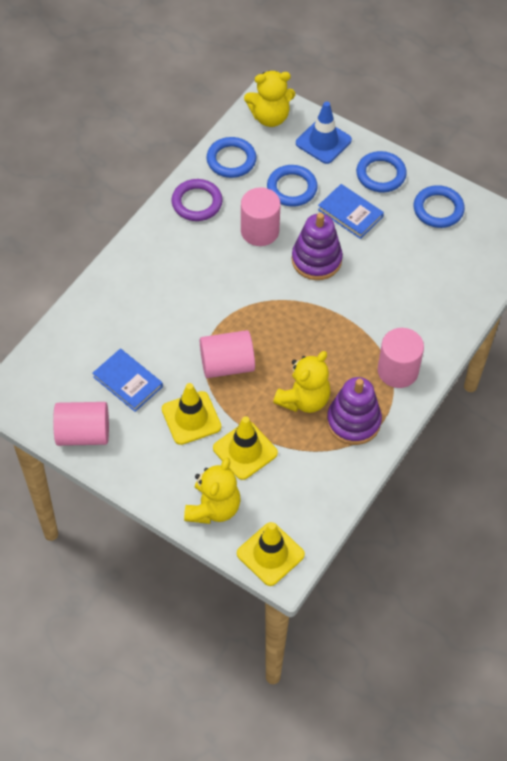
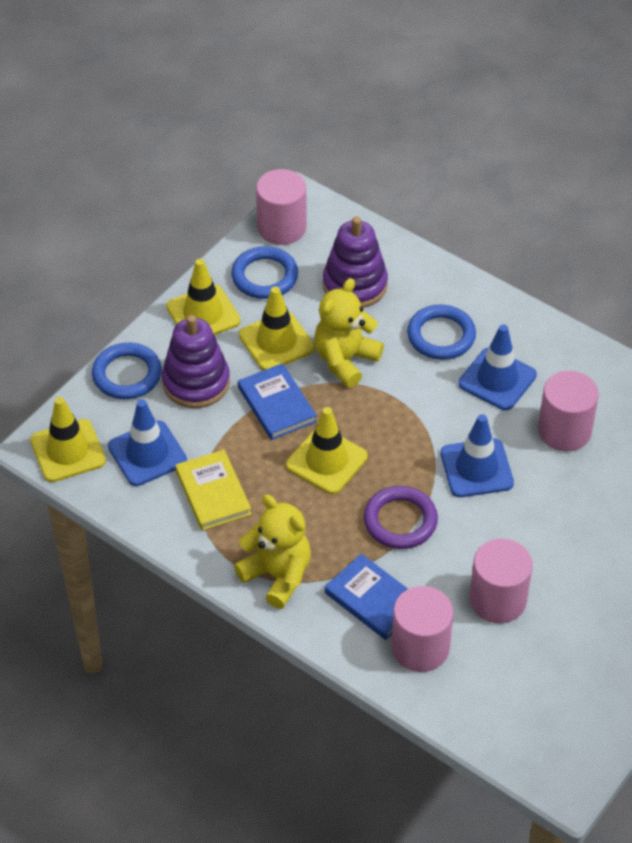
blue ring: [206,137,257,178] [267,165,318,207] [356,151,407,192] [414,185,465,228] = 4 -> [92,343,162,399] [231,246,298,299] [407,305,476,360] = 3
blue traffic cone: [296,101,352,164] = 1 -> [108,400,187,486] [441,414,514,497] [458,325,537,410] = 3
yellow book: none = 0 -> [175,450,251,530] = 1
yellow teddy bear: [184,458,241,524] [244,71,295,127] [273,351,331,413] = 3 -> [234,494,311,609] [314,278,384,388] = 2
yellow traffic cone: [162,383,221,445] [213,416,278,480] [237,522,305,586] = 3 -> [30,397,106,482] [166,259,241,335] [239,286,315,370] [286,407,368,494] = 4

